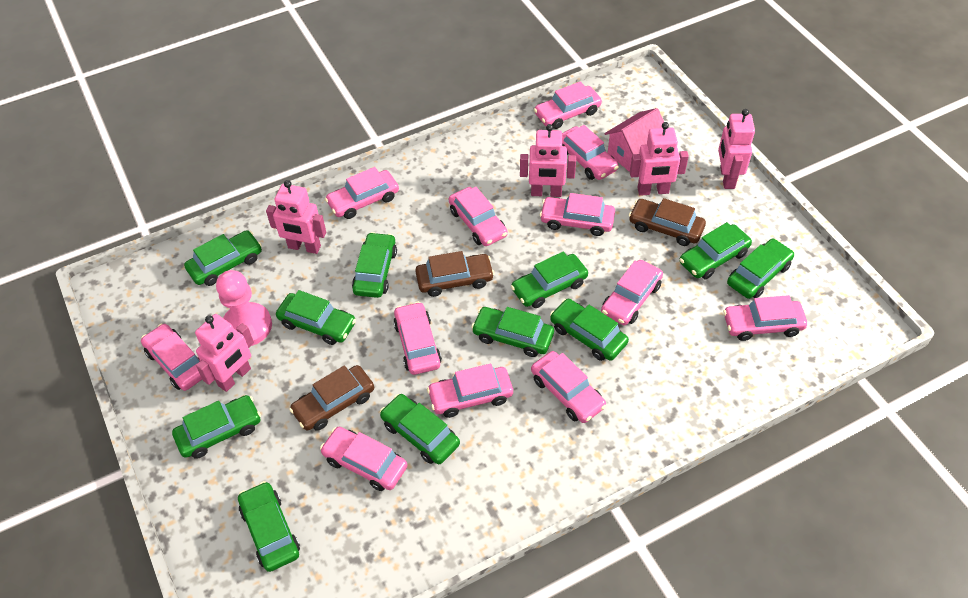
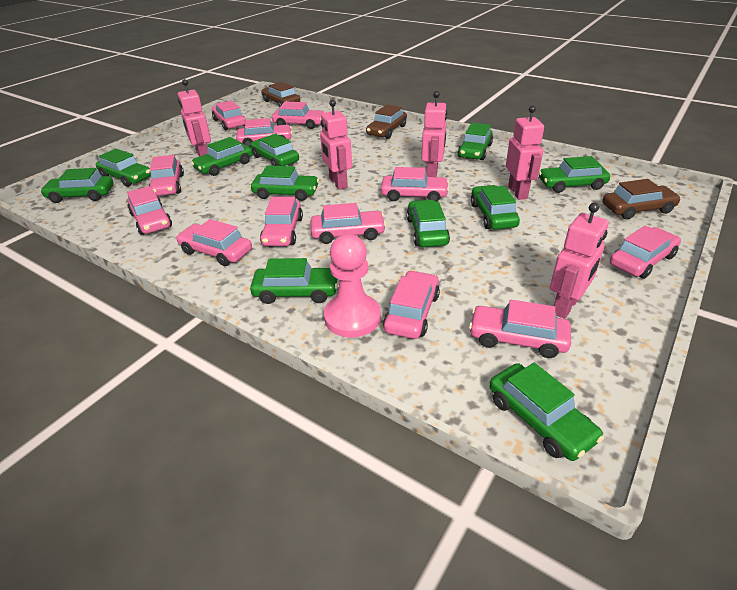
pink house: [605,108,664,172] = 1 -> none = 0

